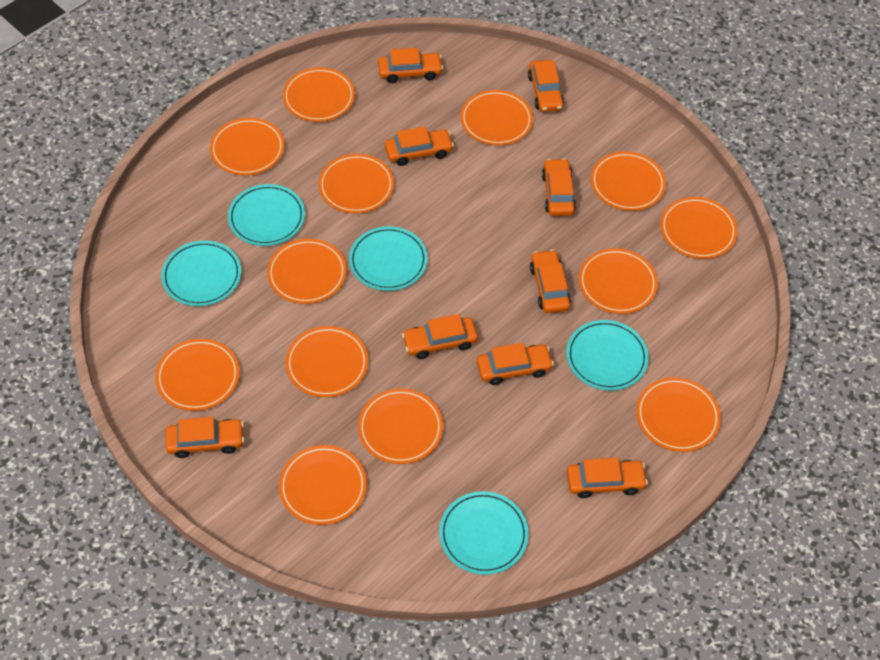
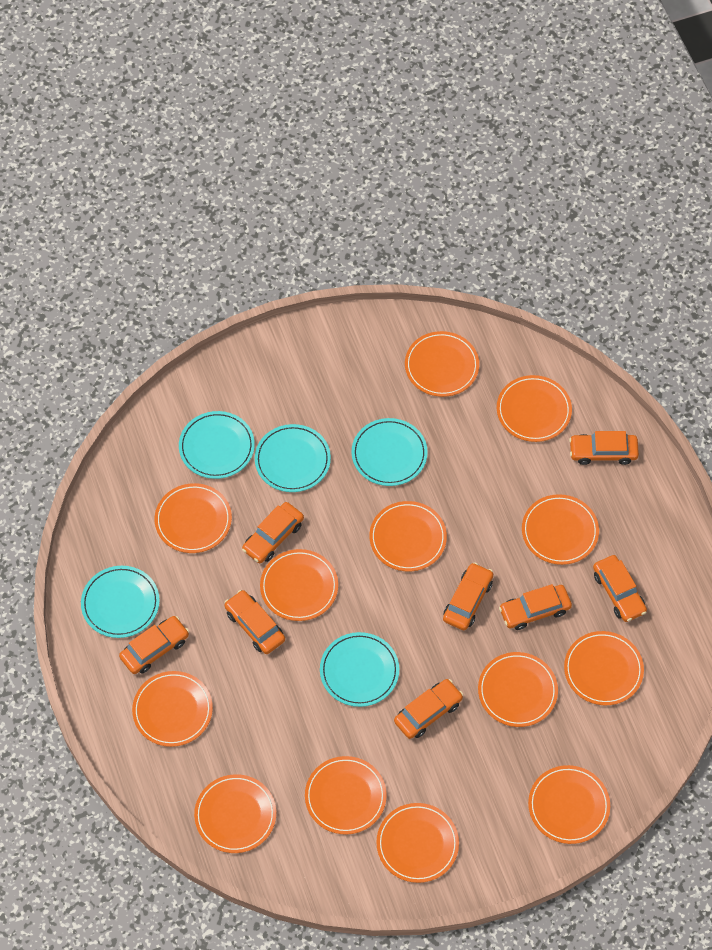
orange car: [166,417,244,458] [378,48,443,83] [385,126,454,166] [402,314,478,359] [477,343,554,385] [528,60,564,112] [530,250,571,313] [542,158,576,216] [567,458,648,498] = 9 -> [119,616,189,674] [224,590,285,654] [242,502,304,563] [394,679,463,739] [443,562,493,630] [499,584,572,630] [569,431,639,465] [593,555,647,622] = 8

